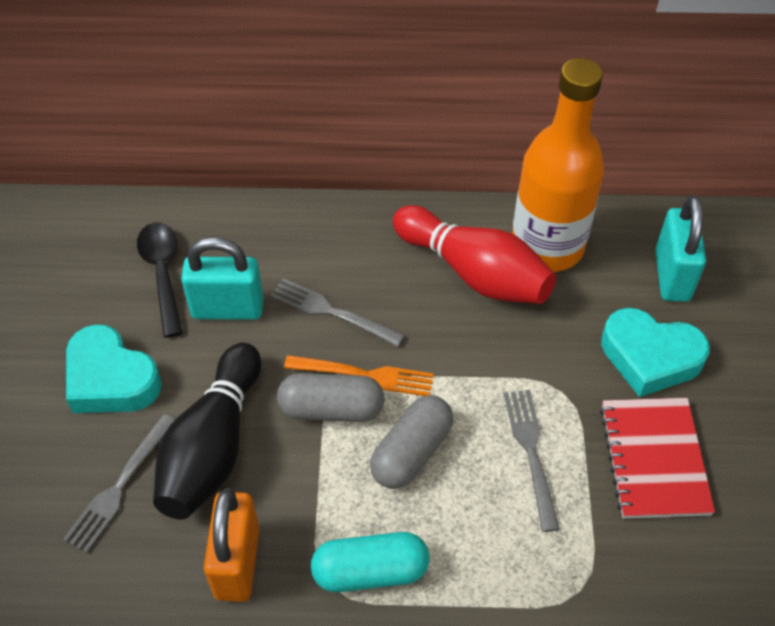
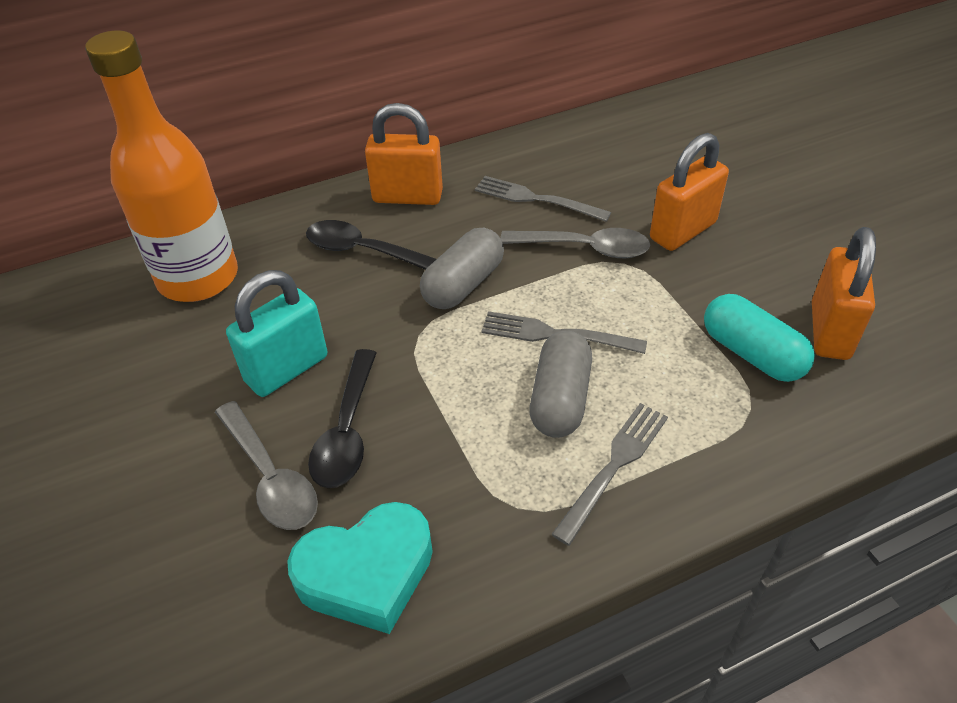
black bowling pin: [153,343,261,520] = 1 -> none = 0
black spoon: [137,222,183,338] = 1 -> [306,220,436,270] [308,349,376,488] = 2
grey spoon: none = 0 -> [215,401,318,530] [500,228,650,258] = 2
orange fork: [284,355,434,396] = 1 -> none = 0
orange padlock: [204,488,259,602] = 1 -> [365,103,443,205] [650,133,729,251] [812,227,876,360] = 3
red bowling pin: [393,205,556,304] = 1 -> none = 0
red notebook: [600,398,715,519] = 1 -> none = 0
turquoise heart: [66,324,162,413] [601,308,710,397] = 2 -> [287,502,433,634] = 1
turquoise padlock: [181,237,264,320] [655,196,706,302] = 2 -> [226,270,327,397] = 1

